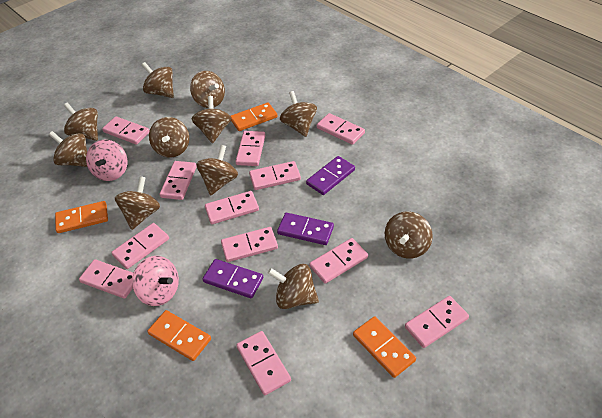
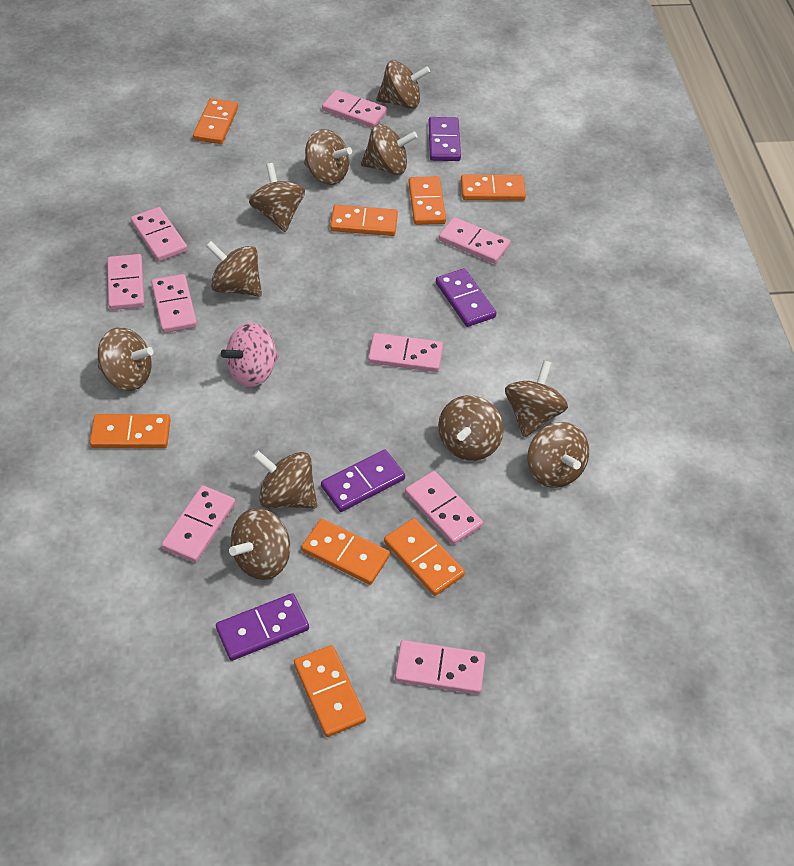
orange domino: [55,201,108,233] [147,310,211,361] [230,102,278,131] [353,316,416,378] = 4 -> [90,414,170,448] [193,98,238,144] [294,645,366,737] [301,519,390,585] [330,205,398,236] [384,518,465,596] [408,176,446,225] [461,174,526,201] = 8
pink domino: [79,259,133,299] [102,116,150,145] [111,223,169,269] [160,161,197,200] [205,191,259,224] [221,227,278,262] [235,131,265,166] [236,331,291,395] [249,161,301,190] [309,238,368,284] [317,113,365,145] [405,296,469,348] = 12 -> [107,254,145,310] [131,207,188,261] [151,274,197,333] [161,485,236,563] [322,90,387,128] [368,333,443,372] [395,640,485,694] [405,471,483,545] [438,217,510,264] = 9
pink spinning top: [86,140,127,181] [132,256,179,306] = 2 -> [221,323,279,387] = 1
purple domino: [203,259,263,298] [277,213,334,245] [306,156,355,195] = 3 -> [216,593,309,661] [321,449,405,512] [428,117,461,161] [436,268,496,327] = 4

